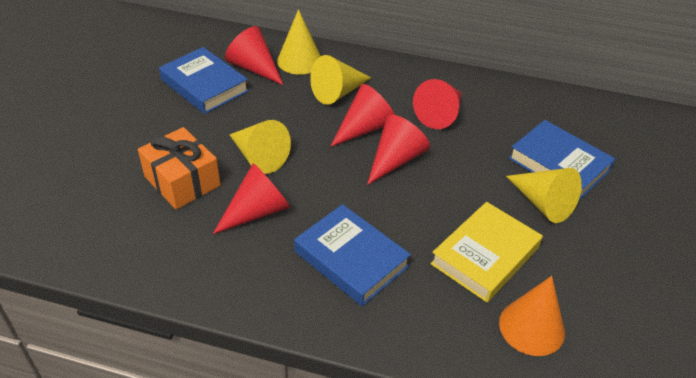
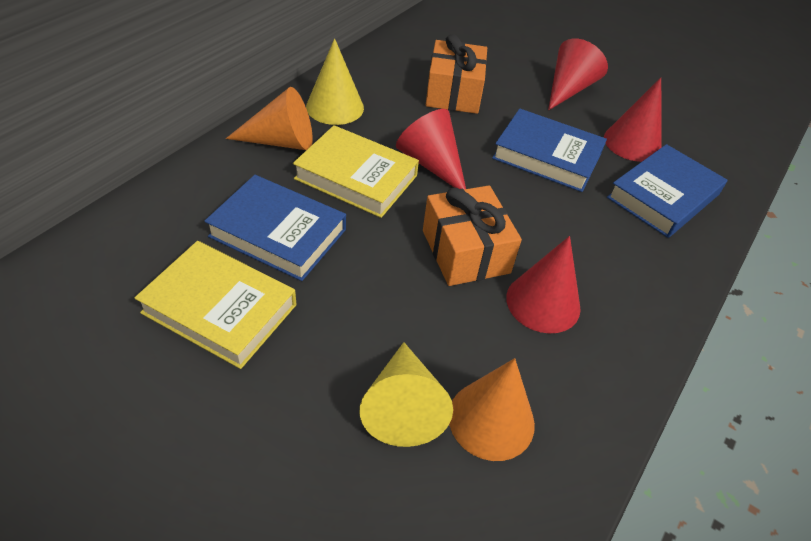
orange cone: [499,276,565,356] = 1 -> [226,87,313,150] [449,358,535,461] = 2
orange gift: [138,127,221,210] = 1 -> [423,185,522,286] [426,34,487,114] = 2
red cone: [213,163,290,234] [225,26,283,85] [330,84,395,147] [367,115,430,185] [413,79,462,129] = 5 -> [396,109,466,189] [506,236,581,333] [548,39,608,110] [604,78,662,162] = 4
yellow book: [430,202,543,302] = 1 -> [134,241,297,369] [293,125,419,218] = 2
yellow cone: [230,120,291,174] [277,9,321,75] [310,55,371,105] [506,168,582,223] = 4 -> [306,38,364,125] [359,342,453,447] = 2

